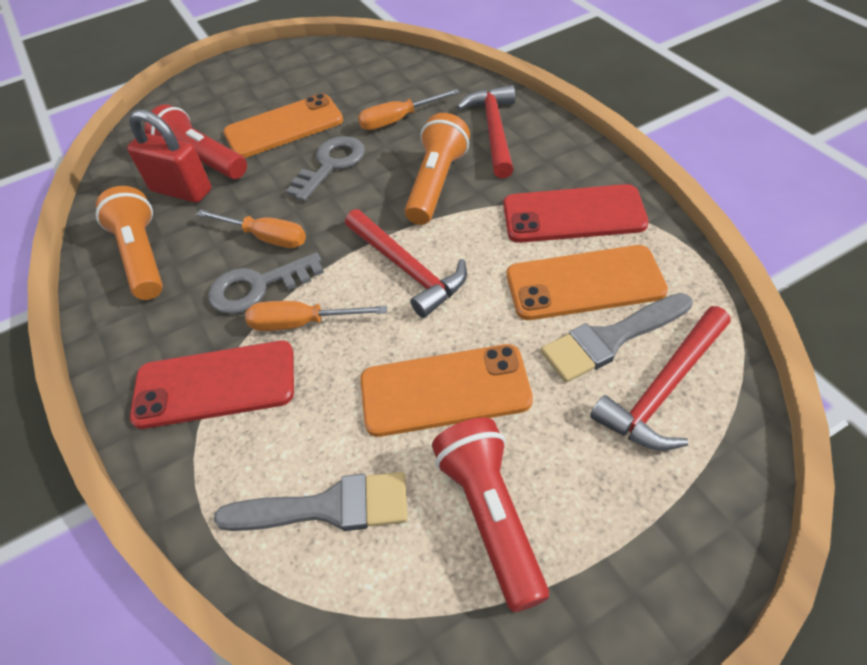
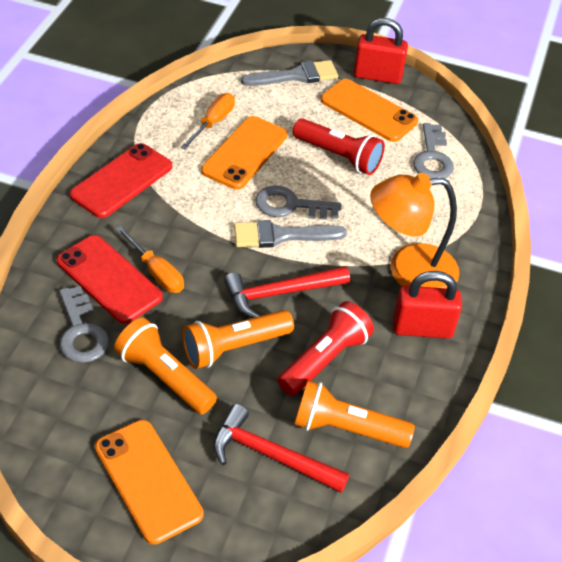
grey key: [208,252,324,314] [286,136,365,201] = 2 -> [59,286,109,363] [255,185,341,220] [413,123,454,179] = 3
orange flashlight: [95,186,163,300] [405,113,470,225] = 2 -> [114,318,217,414] [182,310,294,369] [294,381,415,448] = 3
orange lamp: none = 0 -> [370,173,459,289] = 1
orange screwdriver: [196,209,306,248] [245,301,387,331] [358,89,460,130] = 3 -> [116,226,184,293] [181,93,235,150] = 2
red hammer: [345,209,467,318] [457,85,515,179] [590,306,731,451] = 3 -> [213,404,349,493] [224,266,350,318] = 2
red padlock: [127,110,211,203] = 1 -> [354,18,408,84] [393,271,462,339] = 2

